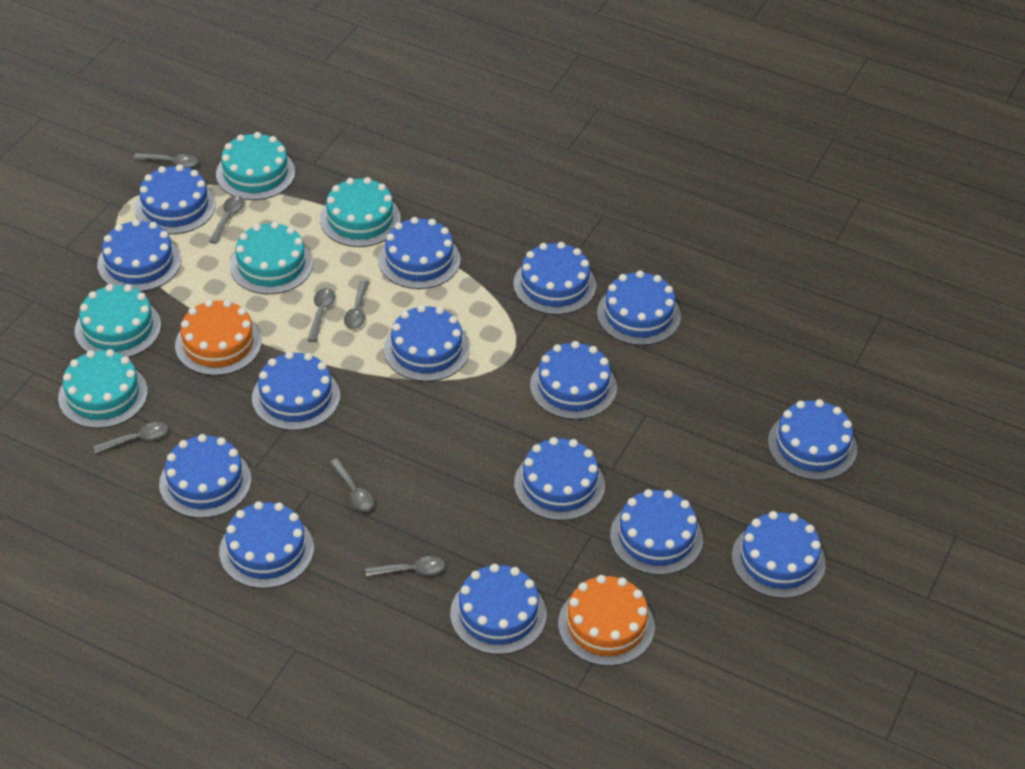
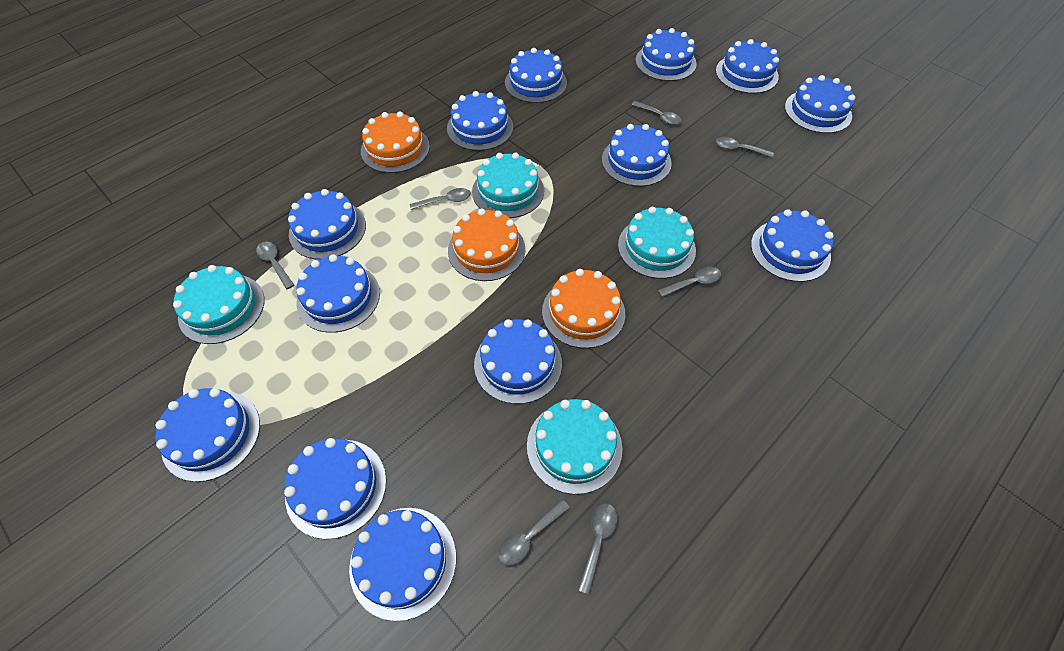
blue cake: [97,219,181,292] [135,164,216,234] [159,434,251,518] [219,501,314,589] [252,351,340,431] [378,217,461,289] [384,305,470,382] [450,564,546,655] [513,242,596,315] [514,437,605,521] [530,341,617,420] [597,271,681,346] [610,489,703,575] [732,511,826,599] [768,399,857,480] = 15 -> [155,388,260,482] [284,438,386,539] [288,189,366,260] [296,254,380,333] [349,508,456,621] [447,91,513,151] [474,319,562,404] [505,48,567,103] [602,124,672,186] [635,28,697,81] [716,39,779,94] [751,209,834,282] [785,75,855,133] = 13
orange cake: [175,300,261,376] [558,575,655,666] = 2 -> [361,112,430,173] [448,209,525,281] [542,269,625,348] = 3
turquoise cake: [58,349,148,429] [75,284,161,358] [216,132,295,200] [230,222,313,294] [320,177,401,247] = 5 -> [173,265,264,344] [472,153,544,218] [527,399,622,494] [618,207,696,279] = 4

